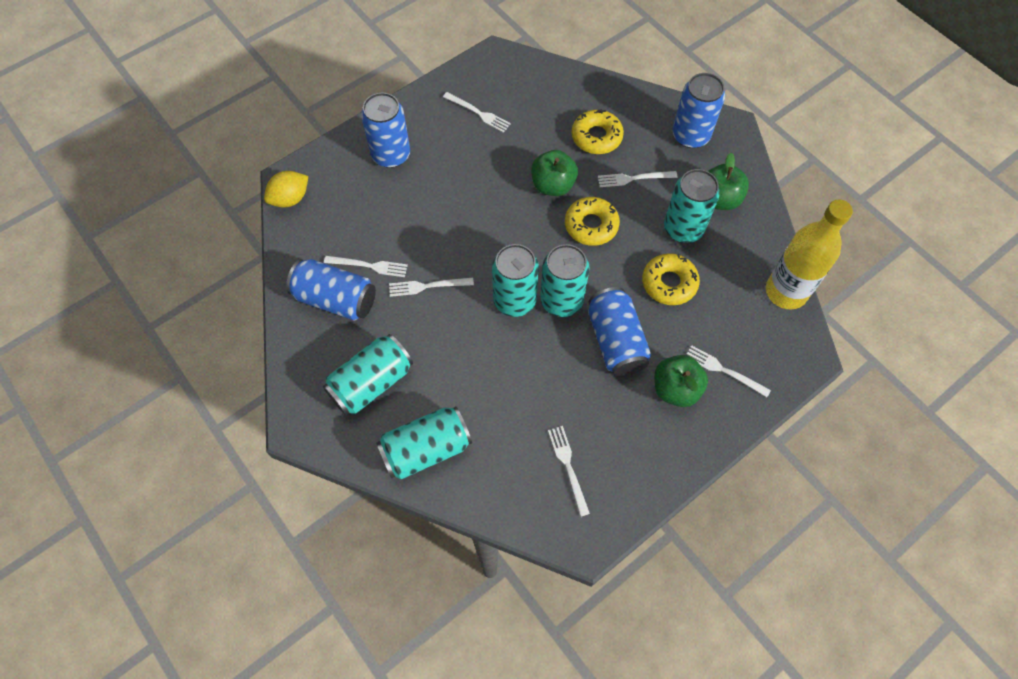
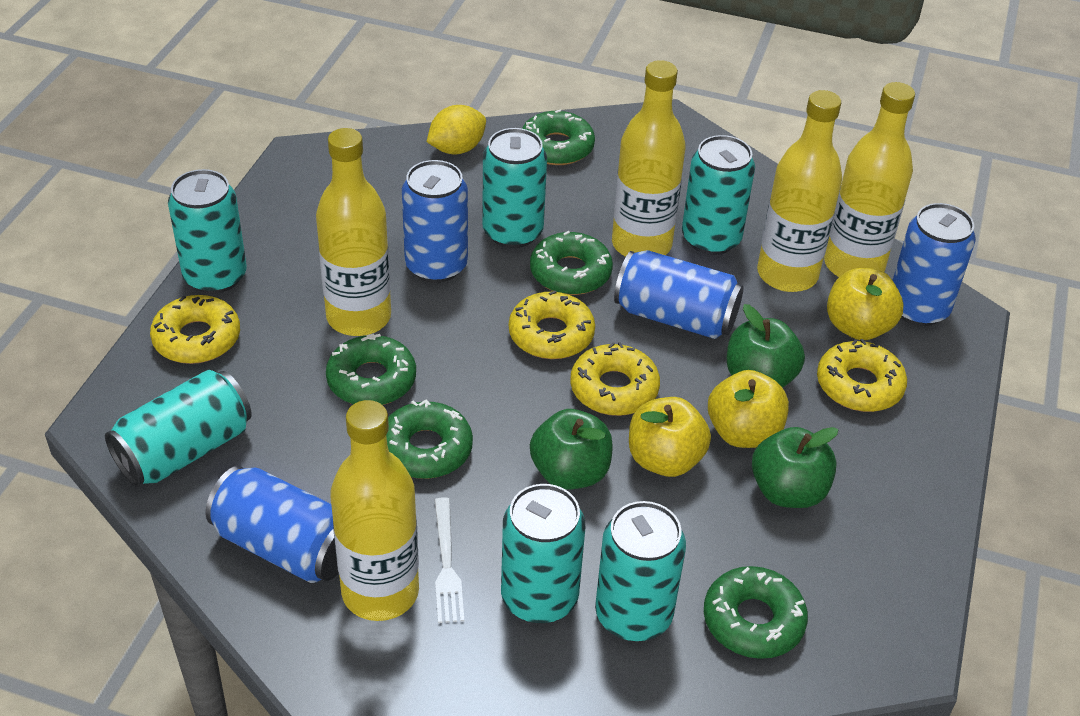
green donut: none = 0 -> [326,333,416,405] [386,399,473,479] [522,110,595,165] [530,231,613,295] [704,566,808,659] = 5
turquoise can: [323,334,413,415] [376,407,472,480] [492,244,539,317] [540,244,590,317] [664,169,720,243] = 5 -> [105,370,252,487] [168,169,247,294] [482,128,547,248] [501,484,585,623] [595,501,686,641] [682,135,755,255] = 6
white fork: [324,256,408,277] [389,278,474,297] [443,92,511,133] [548,426,590,517] [598,171,677,187] [687,345,771,397] = 6 -> [435,497,464,623] = 1
yellow apple: none = 0 -> [629,397,711,477] [708,370,789,448] [827,268,903,340] = 3
yellow bottle: [766,199,853,309] = 1 -> [316,128,391,336] [330,400,419,621] [612,60,686,257] [757,90,842,292] [824,82,915,277] = 5
yellow donut: [565,197,620,246] [572,109,624,154] [642,253,700,305] = 3 -> [150,295,240,364] [509,291,595,359] [570,342,660,416] [817,339,907,412] = 4

